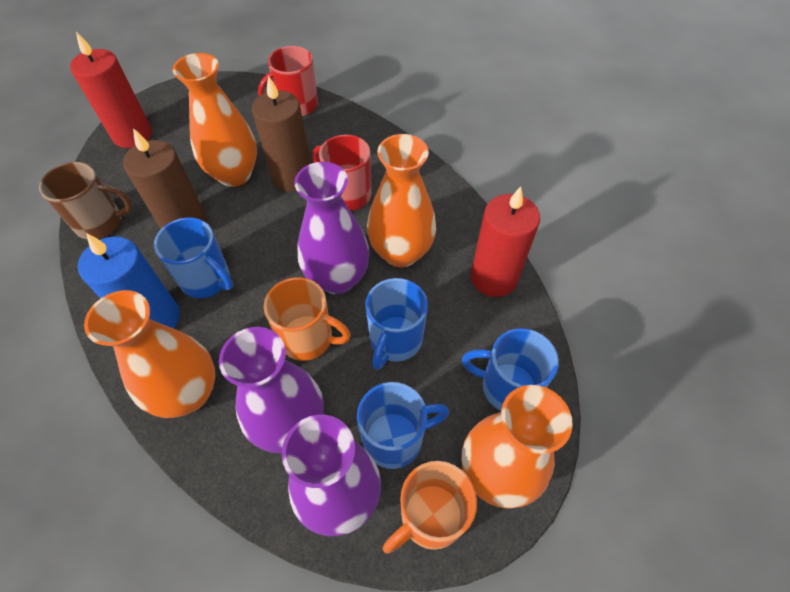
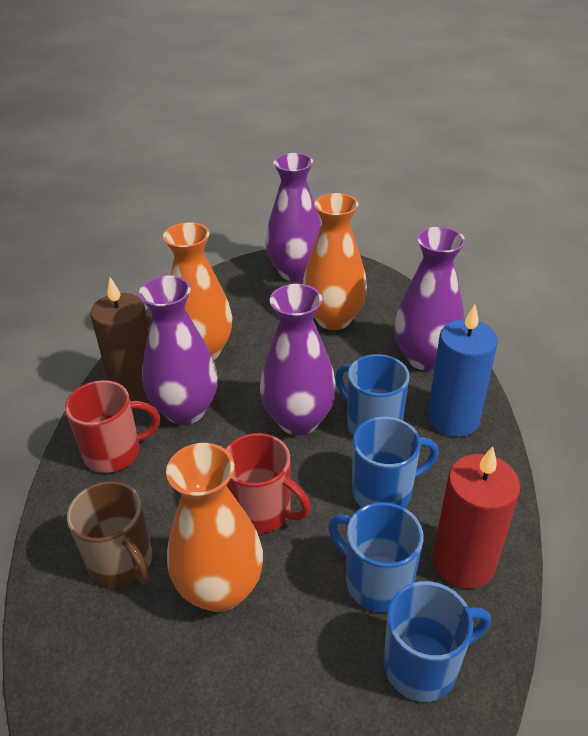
brown candle: [123,128,207,229] [252,75,311,192] = 2 -> [90,277,149,402] = 1
orange mug: [263,277,351,361] [383,461,477,554] = 2 -> none = 0
orange vase: [84,290,215,418] [173,53,257,187] [367,134,436,268] [462,385,573,508] = 4 -> [163,222,232,360] [166,443,263,612] [303,193,367,330] = 3
purple vase: [219,327,324,453] [282,415,381,536] [294,162,370,294] = 3 -> [139,275,218,425] [260,284,336,436] [266,153,322,282] [394,227,465,370] = 4
red candle: [70,32,152,148] [471,186,540,297] = 2 -> [433,446,520,589] = 1

